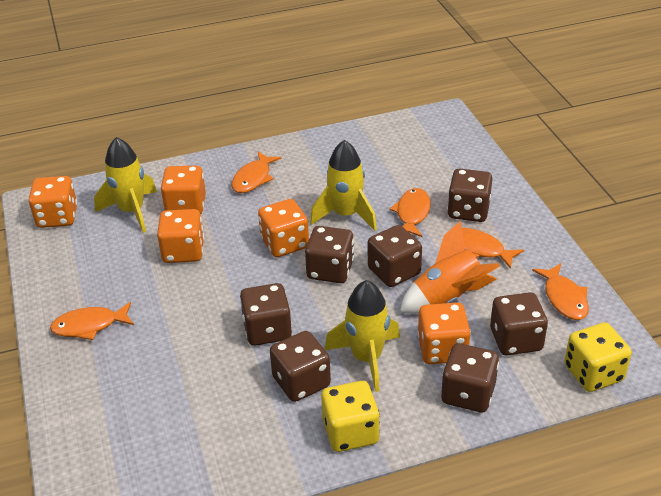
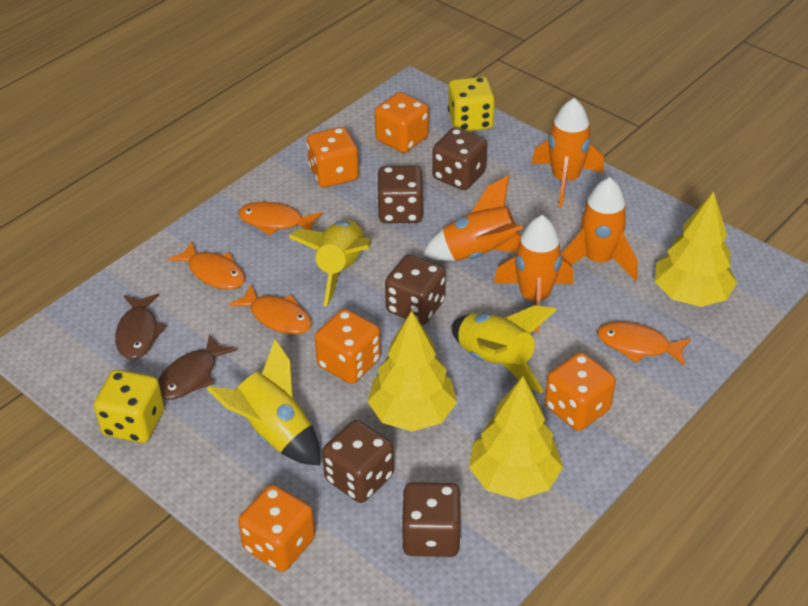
brown dice: [240,283,292,346] [270,331,331,402] [305,226,354,283] [368,225,422,287] [441,343,499,413] [447,169,492,222] [490,292,548,355] = 7 -> [322,420,394,503] [377,165,423,223] [385,254,446,325] [401,482,462,557] [432,127,487,190] = 5
brown fish: none = 0 -> [115,294,167,360] [158,334,237,400] = 2
orange fish: [50,302,134,340] [232,151,282,193] [390,188,431,237] [462,228,524,269] [532,263,589,320] = 5 -> [168,241,245,290] [228,285,312,334] [238,202,322,235] [597,322,691,366] = 4
orange rocket: [400,221,500,314] = 1 -> [423,175,523,261] [494,215,574,332] [532,98,604,207] [561,177,638,281] = 4
yellow tree: none = 0 -> [367,311,457,432] [469,376,563,500] [655,191,737,307] = 3

